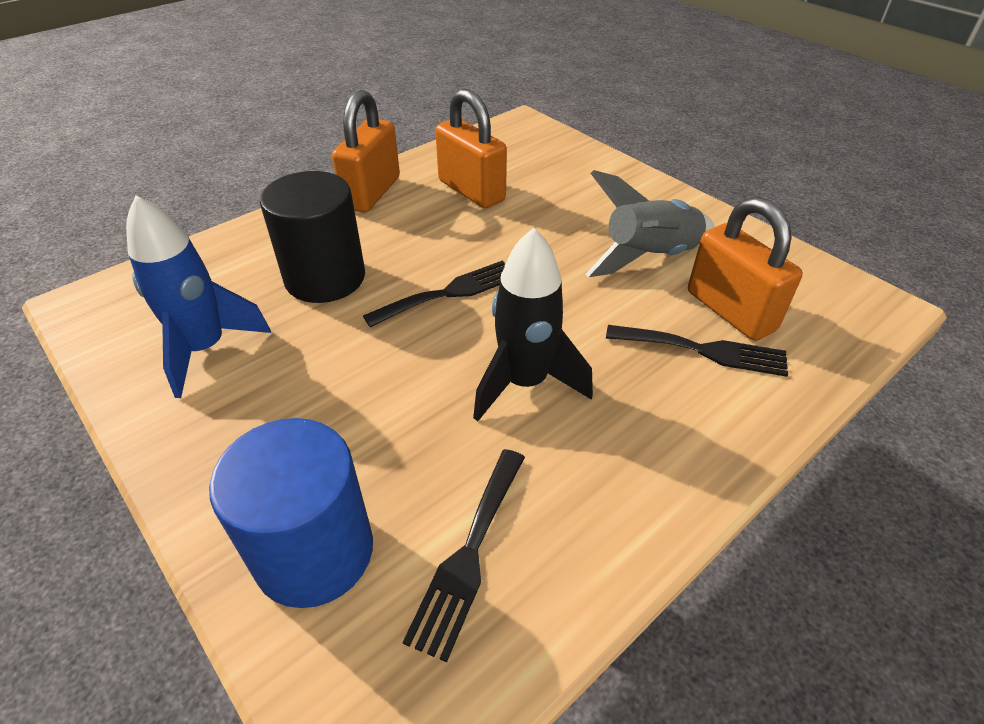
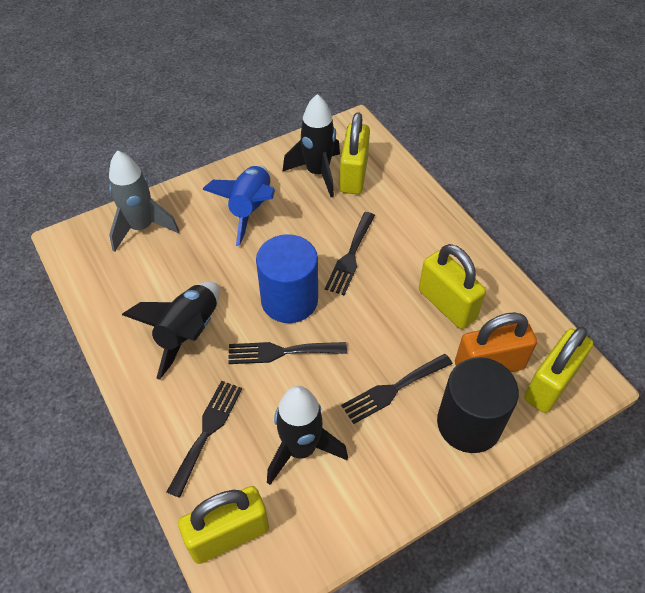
black fork: [363,260,505,327] [403,449,525,662] [606,325,788,377] = 3 -> [167,381,242,498] [228,342,347,364] [325,212,375,295] [341,354,453,424] = 4
black rocket: [473,228,593,422] = 1 -> [122,282,220,380] [267,386,348,485] [282,94,340,197] = 3
orange padlock: [332,90,400,213] [435,89,507,208] [688,197,803,341] = 3 -> [455,312,537,372] = 1
yellow padlock: none = 0 -> [178,486,269,564] [340,112,370,194] [419,244,486,329] [524,326,593,413] = 4

